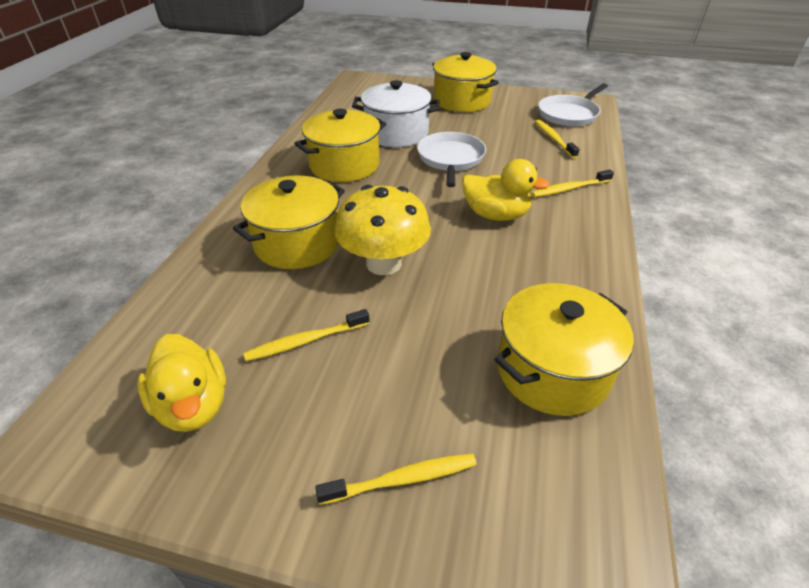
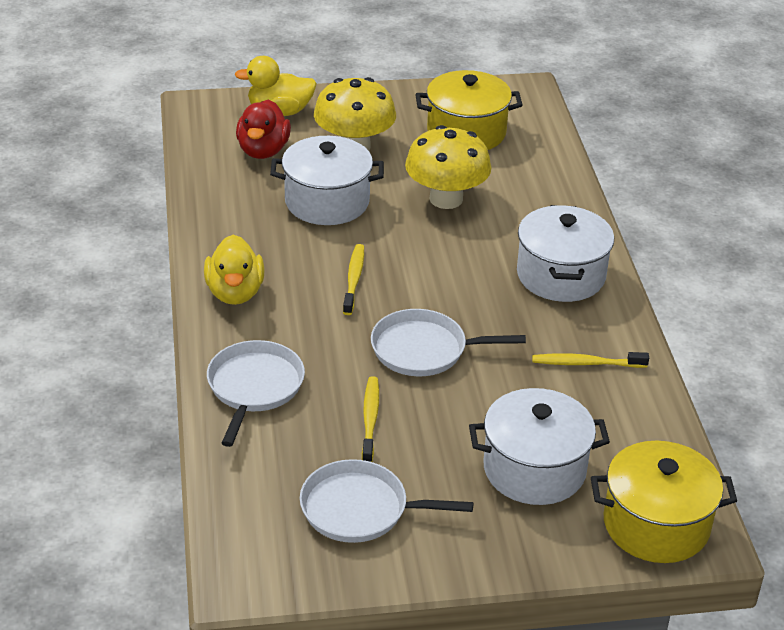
red duck: none = 0 -> [236,100,291,159] = 1
white pan: [417,132,486,187] [538,83,608,127] = 2 -> [207,340,305,447] [300,459,473,543] [371,309,526,376] = 3
white pot: [352,80,440,147] = 1 -> [270,136,384,225] [469,388,610,505] [517,205,614,302] = 3
yellow mushroom: [335,185,431,275] = 1 -> [314,77,396,151] [405,125,492,209] = 2
yellow pot: [233,175,345,269] [294,109,386,182] [432,52,499,112] [494,283,634,416] = 4 -> [415,70,523,150] [591,441,737,563] = 2
yellow toothbrush: [243,309,370,361] [315,453,477,505] [531,169,614,197] [535,120,580,158] = 4 -> [343,244,364,315] [362,376,379,462] [532,352,649,368] = 3

